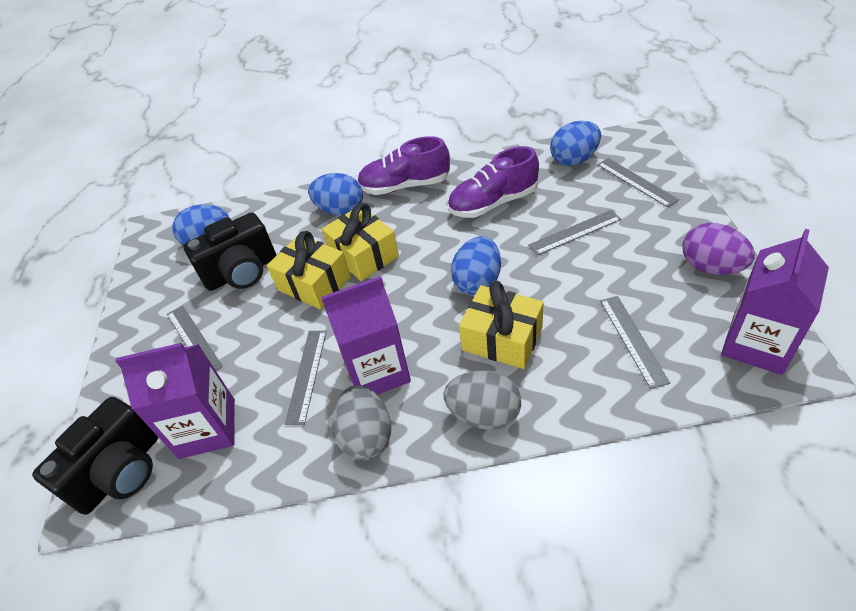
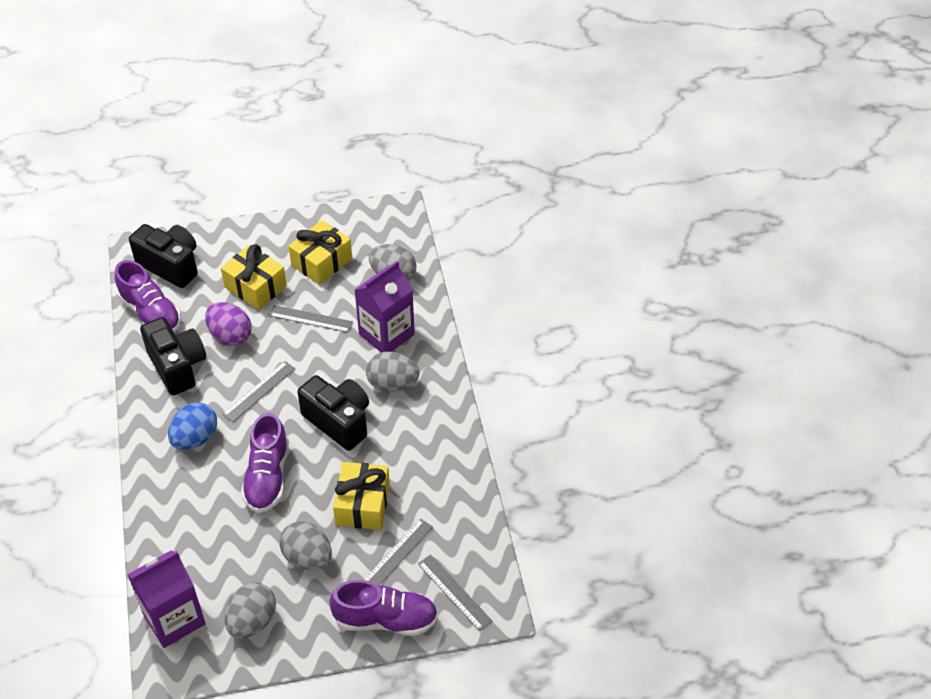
black camera: [32,397,158,515] [183,212,276,291] = 2 -> [129,224,198,288] [140,317,206,395] [298,375,369,451] = 3
blue egg: [172,205,229,245] [308,173,363,215] [451,236,501,295] [550,121,601,166] = 4 -> [168,402,217,450] = 1
grey egg: [332,385,391,460] [444,370,521,430] = 2 -> [225,582,276,639] [279,521,332,570] [366,351,419,392] [369,244,416,281] = 4
grey ruler: [167,305,223,370] [285,331,327,425] [528,210,621,255] [597,158,679,208] [600,296,670,389] = 5 -> [222,361,295,422] [269,305,353,333] [364,518,433,586] [418,554,493,631] = 4
purple carton: [115,343,235,459] [321,276,411,395] [721,229,829,375] = 3 -> [127,550,206,648] [355,261,415,352] = 2
purple shoe: [357,136,450,195] [448,146,539,218] = 2 -> [115,260,181,333] [241,413,289,513] [329,580,438,636] = 3

